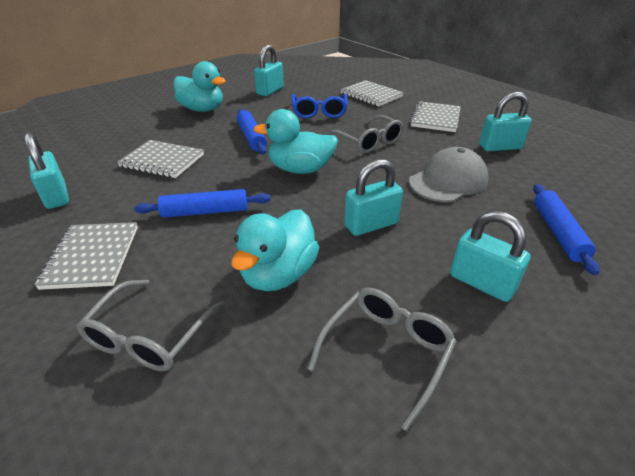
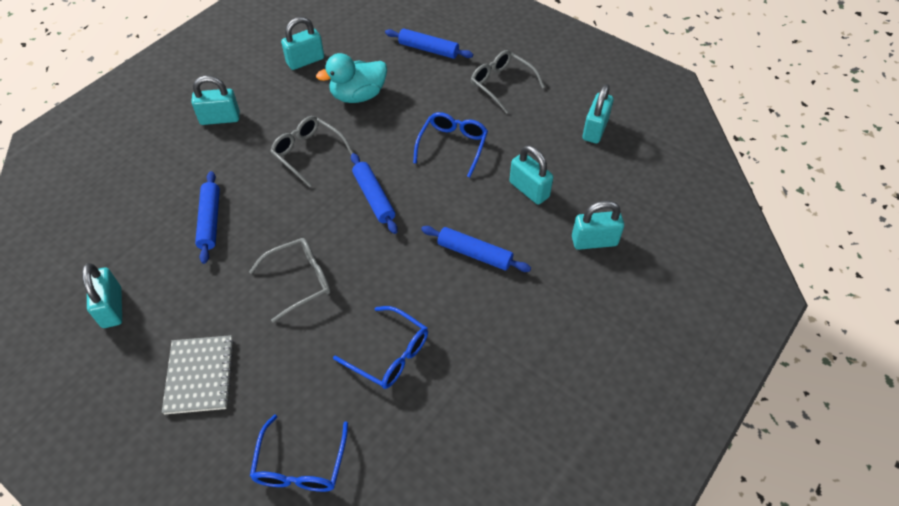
blue glasses: [291,94,348,118] = 1 -> [250,414,348,492] [333,306,428,389] [413,112,488,177] = 3
blue rolling pin: [134,189,271,218] [236,109,267,155] [533,184,600,275] = 3 -> [195,171,220,264] [351,153,398,234] [385,29,473,59] [421,226,531,272] = 4
grey cap: [409,147,489,202] = 1 -> none = 0
grey notebook: [34,222,138,290] [117,140,204,178] [341,80,404,107] [410,101,461,132] = 4 -> [162,335,234,414] = 1
turquoise duck: [173,61,226,112] [231,209,319,291] [253,109,338,174] = 3 -> [316,53,387,103] = 1
turquoise padlock: [24,133,69,209] [254,45,284,96] [344,159,403,236] [450,211,531,302] [479,91,532,151] = 5 -> [82,263,122,328] [191,75,240,125] [281,17,324,70] [509,145,553,205] [572,200,624,250] [582,84,614,144] = 6

